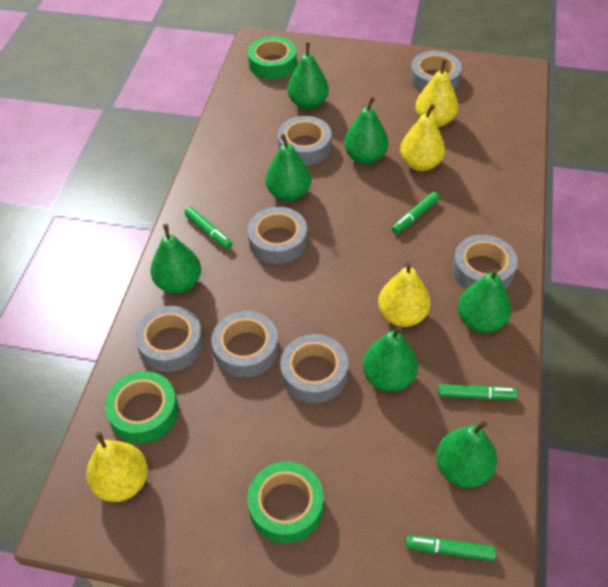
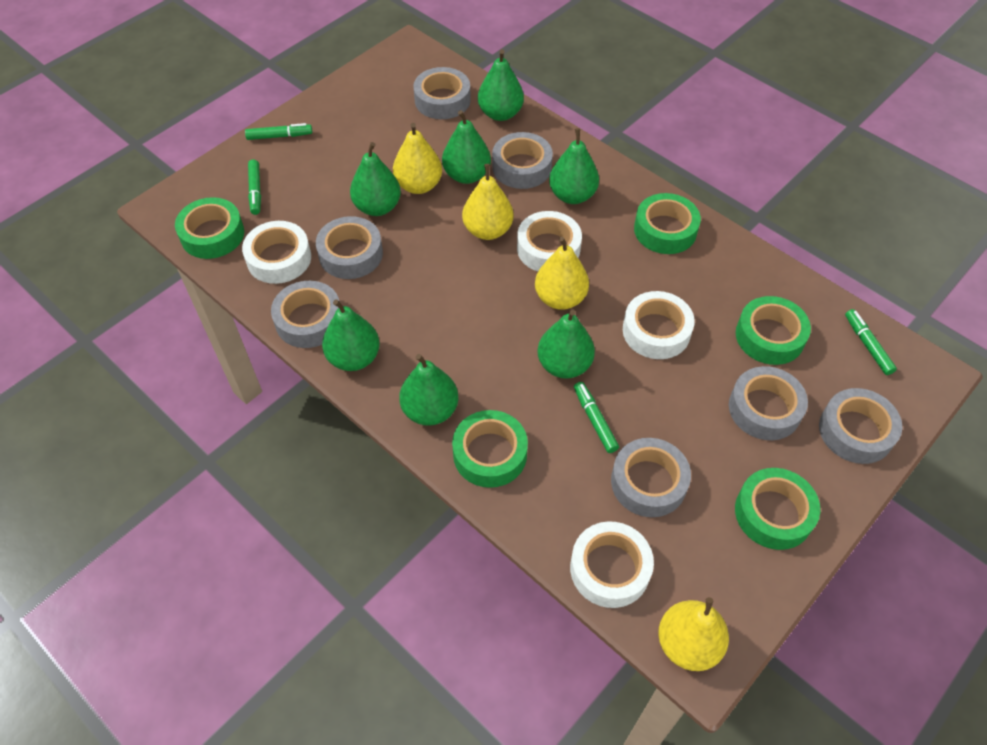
green tape: [105,371,178,444] [247,462,324,543] [248,36,297,79] = 3 -> [175,197,244,259] [452,410,528,488] [634,193,701,254] [735,468,820,550] [736,296,811,365] = 5
white tape: none = 0 -> [242,221,311,284] [517,211,582,271] [570,522,654,608] [623,291,695,359] = 4

